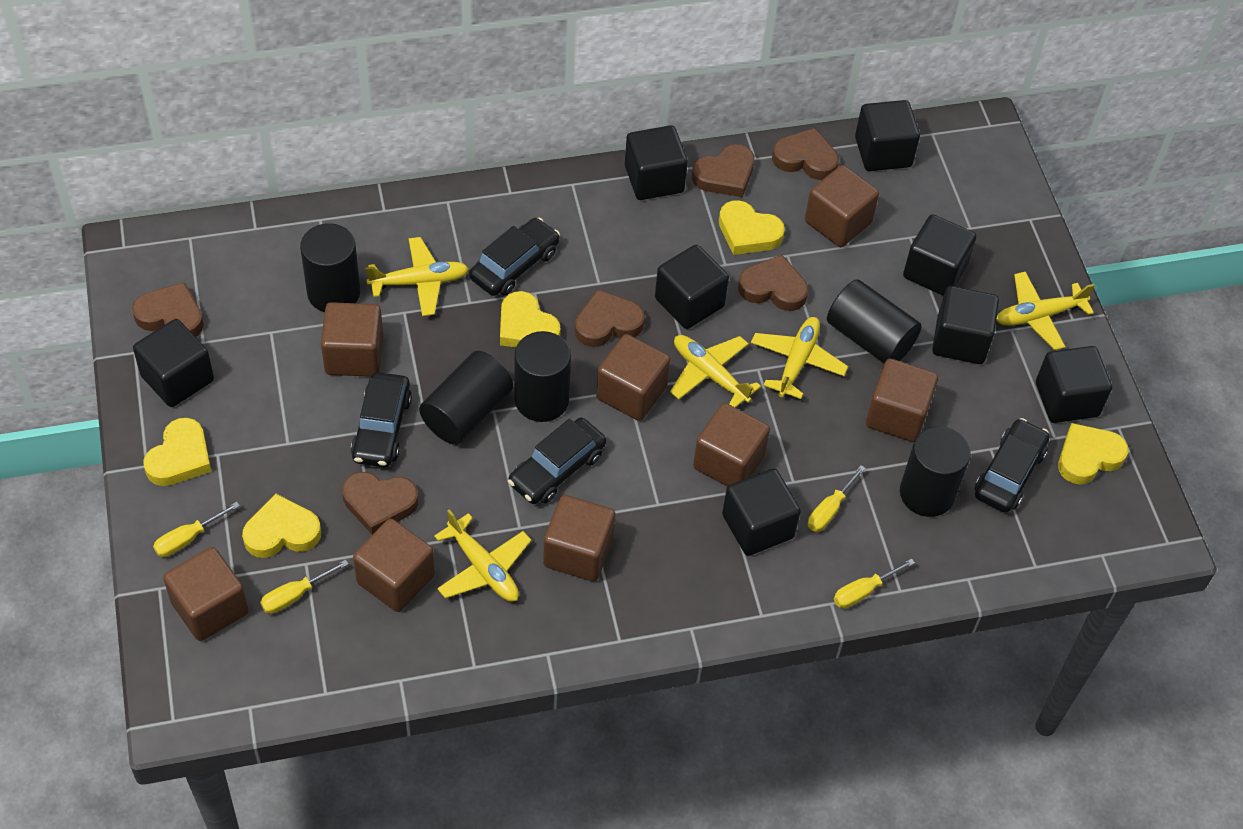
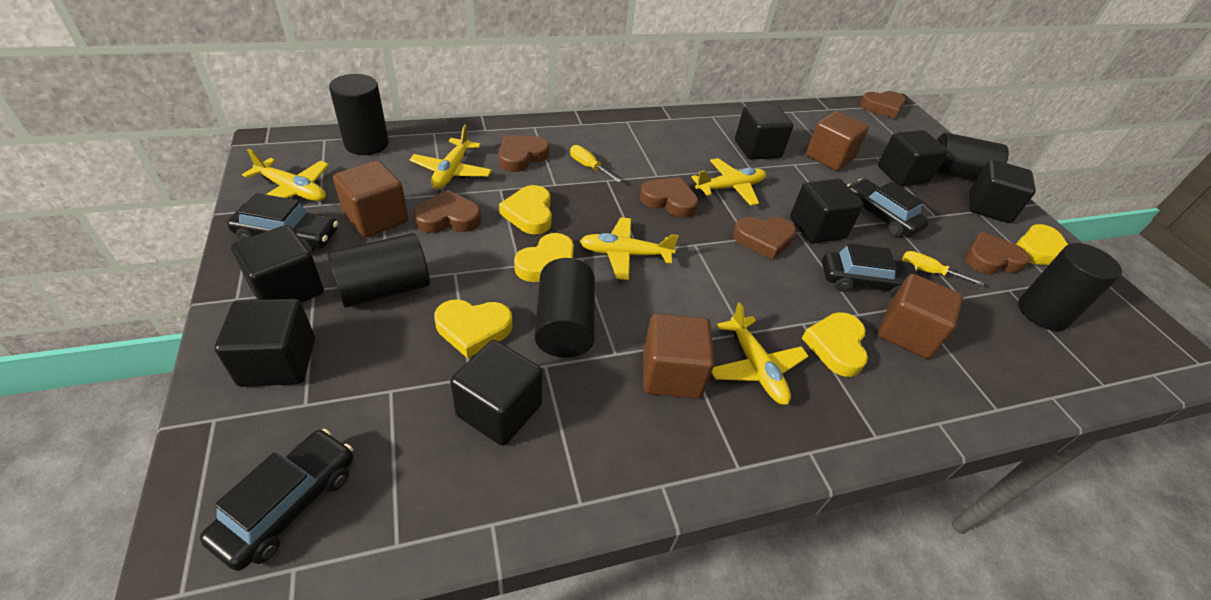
black cube: [133,319,214,407] [625,125,688,200] [655,245,729,329] [722,468,801,556] [855,100,920,171] [903,214,976,296] [932,286,999,364] [1036,346,1112,423] = 8 -> [215,299,315,387] [231,225,324,303] [450,340,543,446] [735,105,793,160] [790,179,864,244] [878,130,948,187] [969,160,1036,223] = 7
brown cube: [163,547,248,641] [321,302,383,377] [353,519,435,612] [543,495,615,582] [596,334,670,421] [693,403,770,487] [805,165,879,247] [866,359,938,442] = 8 -> [333,160,408,237] [643,313,715,399] [806,111,869,171] [878,274,963,359] = 4
yellow screwdriver: [153,502,240,557] [260,559,348,614] [808,465,866,532] [834,558,915,608] = 4 -> [570,145,621,182] [902,251,984,286] = 2

